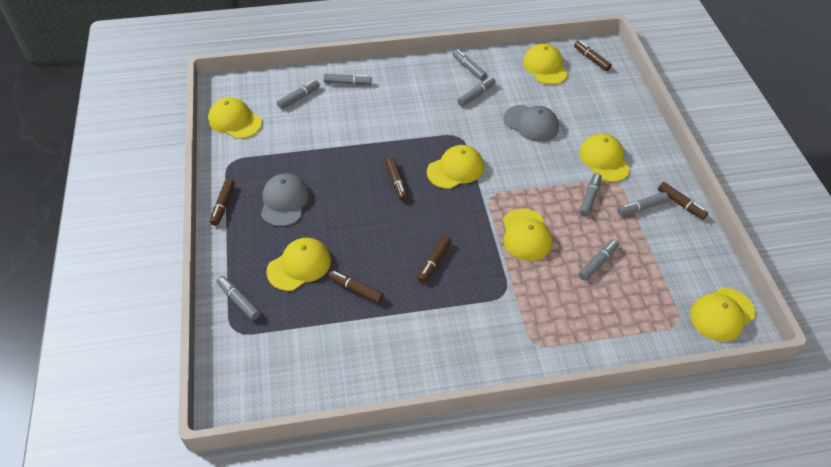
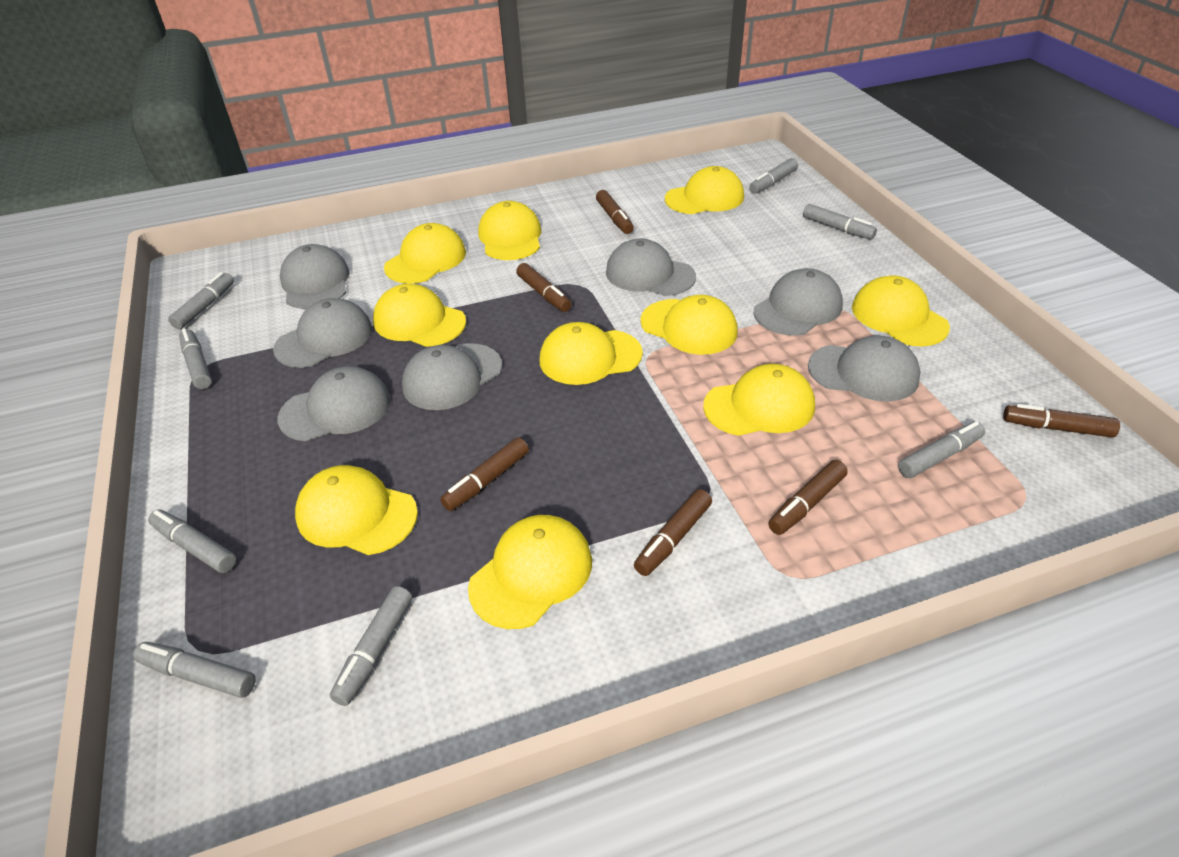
grey cap: [261,173,309,226] [504,105,559,142] = 2 -> [273,298,372,368] [278,366,390,441] [280,244,350,309] [402,343,502,410] [606,238,696,296] [754,268,843,336] [808,335,921,402] = 7
yellow cap: [208,97,262,139] [266,238,331,291] [427,145,484,189] [503,208,552,261] [523,44,568,85] [579,134,630,182] [690,288,756,342] = 7 -> [295,465,418,555] [373,284,466,347] [384,223,466,284] [468,515,592,629] [478,201,541,260] [539,322,643,385] [640,295,738,355] [665,166,744,214] [703,364,815,436] [852,275,950,347] = 10

